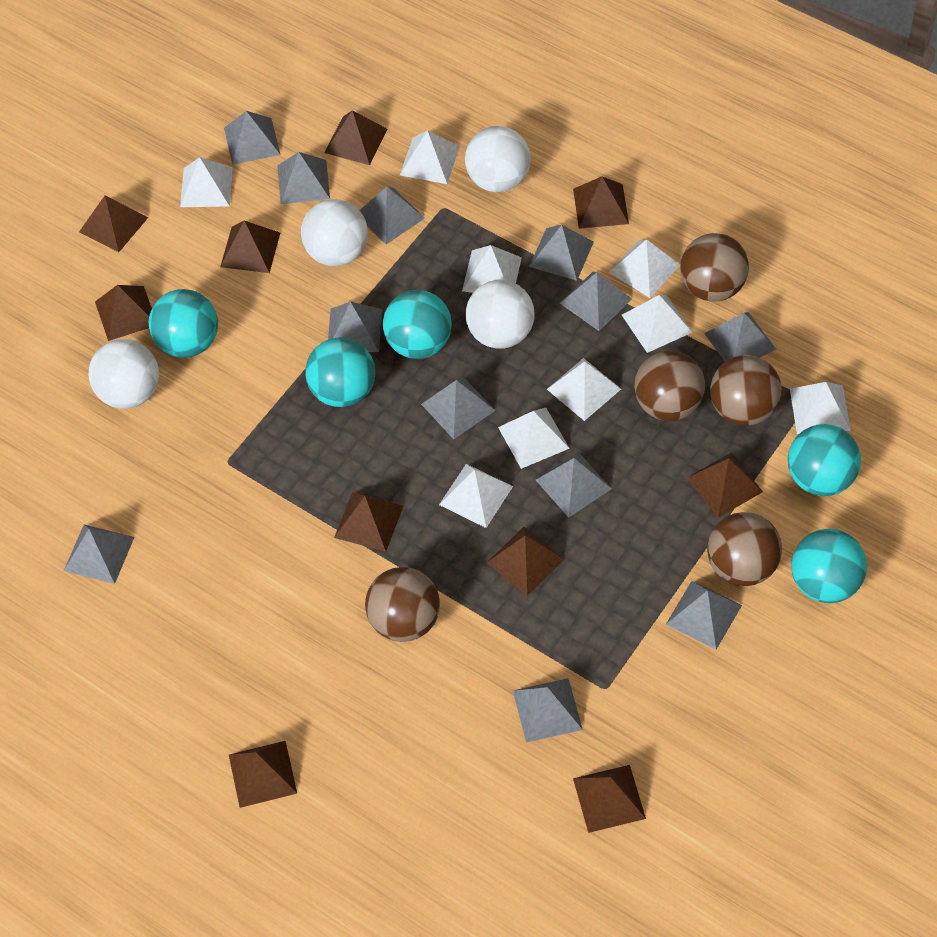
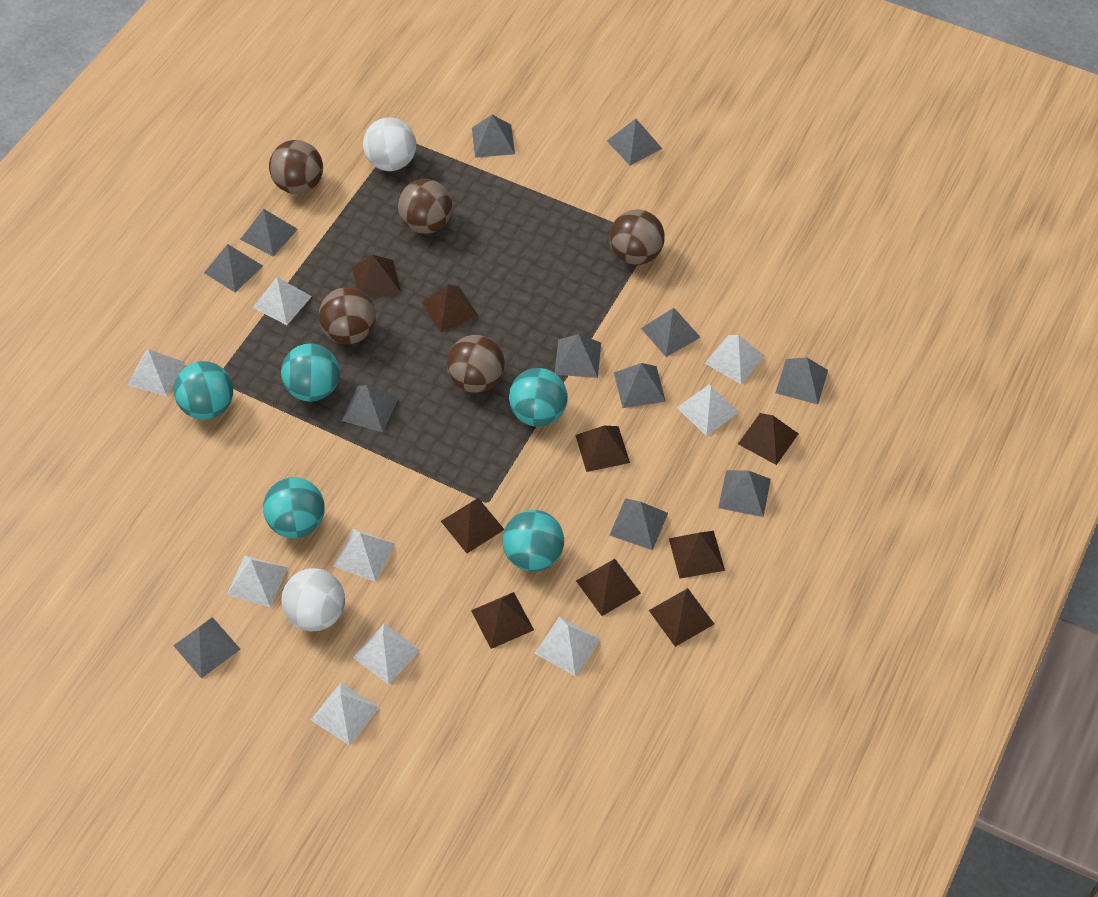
brown pyramid: [79,196,148,252] [95,285,152,341] [220,221,280,273] [229,741,297,808] [324,110,388,165] [334,492,403,552] [486,527,565,596] [573,176,629,229] [573,765,646,833] [687,453,763,518] = 10 -> [352,255,401,298] [422,284,478,333] [441,498,505,553] [471,592,534,649] [575,426,630,472] [576,559,641,616] [649,588,714,647] [669,531,725,579] [738,413,799,465] = 9
white ball: [88,339,159,409] [301,199,368,266] [465,126,531,192] [466,280,535,349] = 4 -> [282,568,345,631] [363,117,416,171] = 2

